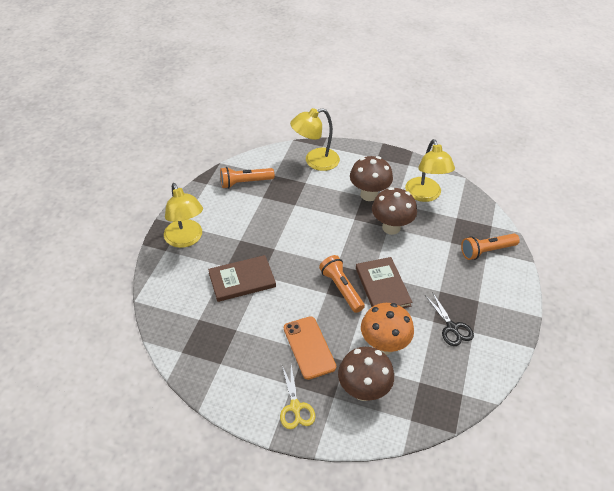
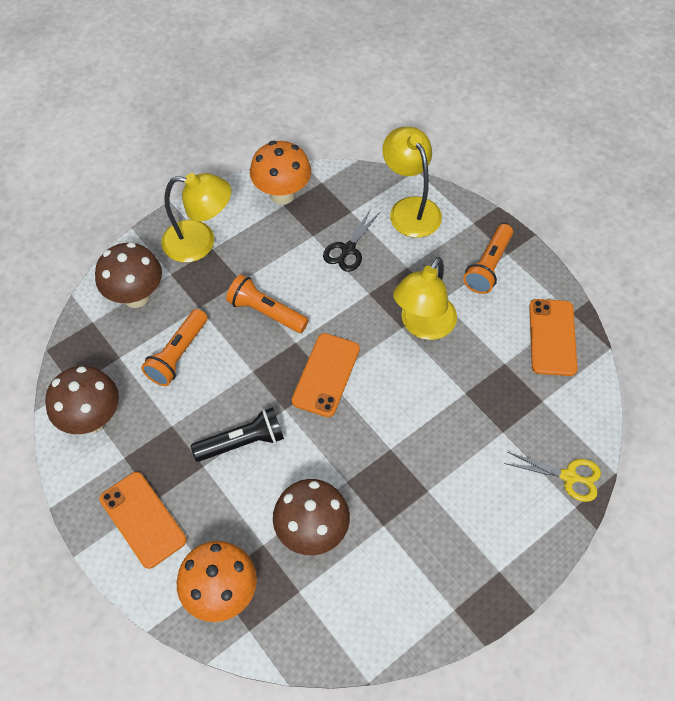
black flashlight: none = 0 -> [191,407,284,462] = 1
brown book: [208,255,276,302] [356,257,412,308] = 2 -> none = 0
orange mushroom: [361,303,414,355] = 1 -> [177,541,257,622] [250,141,311,205] = 2
orange phone: [284,316,336,380] = 1 -> [99,472,186,569] [292,333,360,417] [529,299,578,376] = 3

